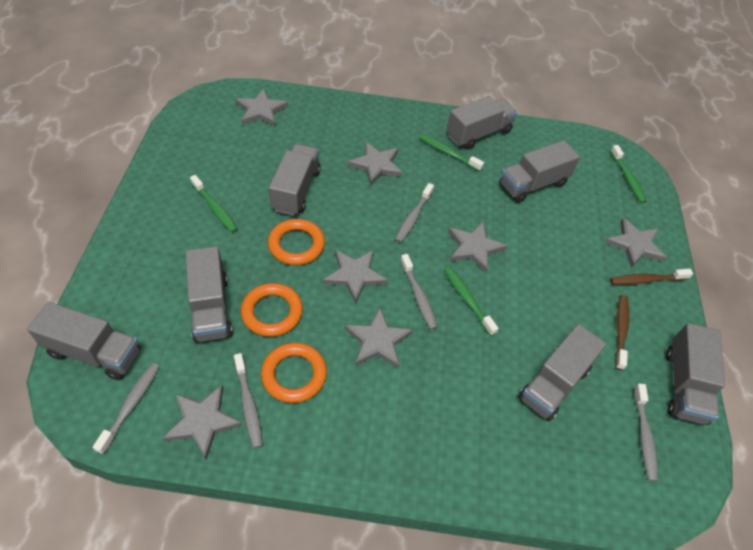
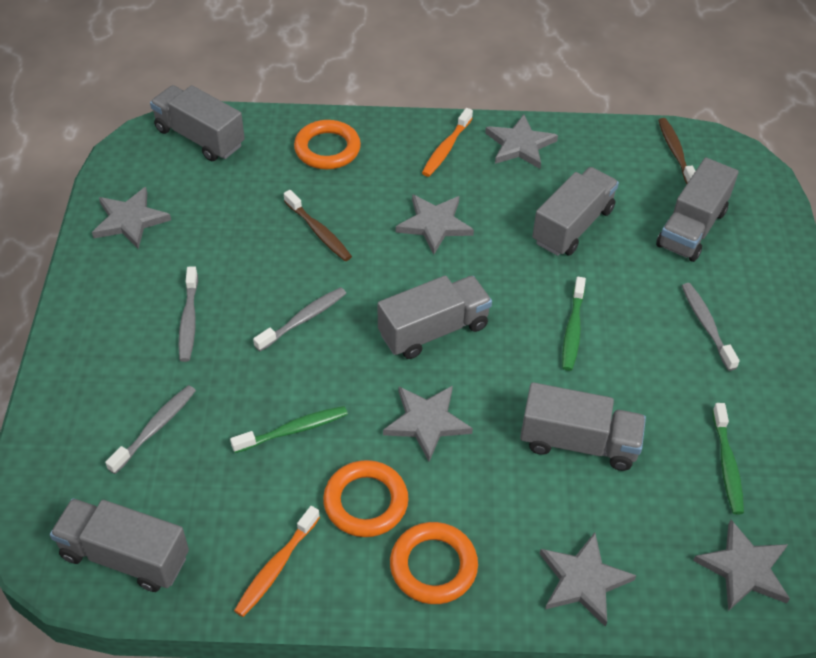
green toothbrush: [190,175,238,233] [419,134,484,172] [444,267,499,336] [610,145,647,203] = 4 -> [230,406,348,453] [562,277,586,371] [712,403,744,514] = 3
grey star: [163,385,242,460] [235,88,288,126] [323,250,388,303] [345,307,413,369] [348,142,403,186] [448,222,507,273] [605,218,667,268] = 7 -> [92,187,171,249] [383,385,473,462] [396,194,474,255] [485,115,558,169] [540,532,637,627] [693,520,790,611] = 6
grey toothbrush: [93,363,160,454] [234,353,263,448] [395,183,434,243] [400,254,438,330] [634,383,658,482] = 5 -> [105,385,196,474] [179,267,198,362] [253,287,346,351] [682,283,740,371] = 4
grey truck: [27,302,141,380] [185,246,233,343] [269,144,321,216] [447,96,517,149] [500,140,580,203] [518,324,606,421] [666,323,725,425] = 7 -> [50,498,189,592] [150,85,245,161] [378,276,492,359] [520,382,646,471] [532,167,619,256] [656,157,739,262] = 6
orange toothbrush: none = 0 -> [234,506,320,617] [422,108,473,177] = 2

